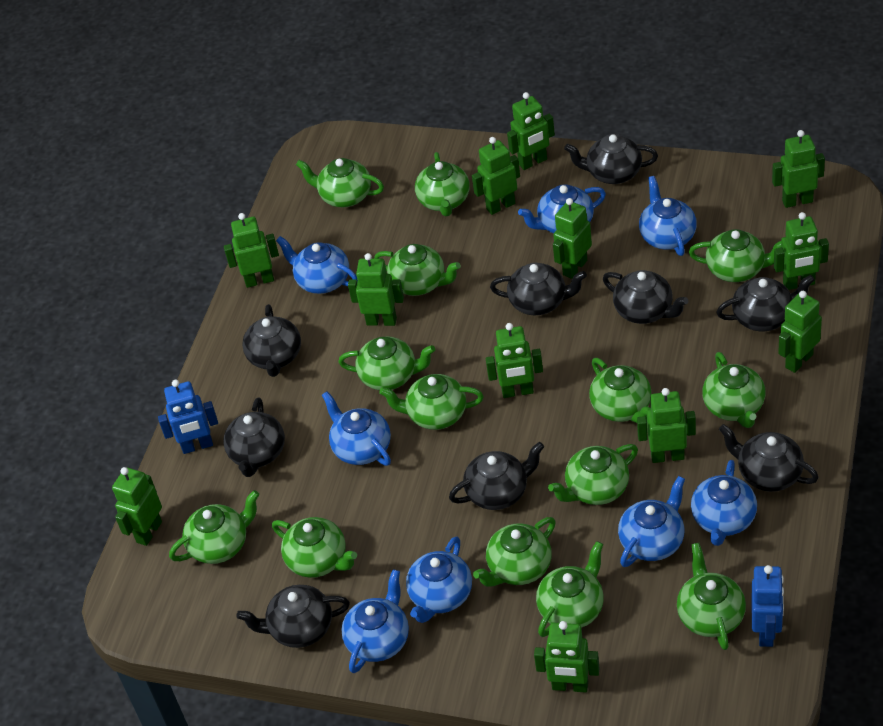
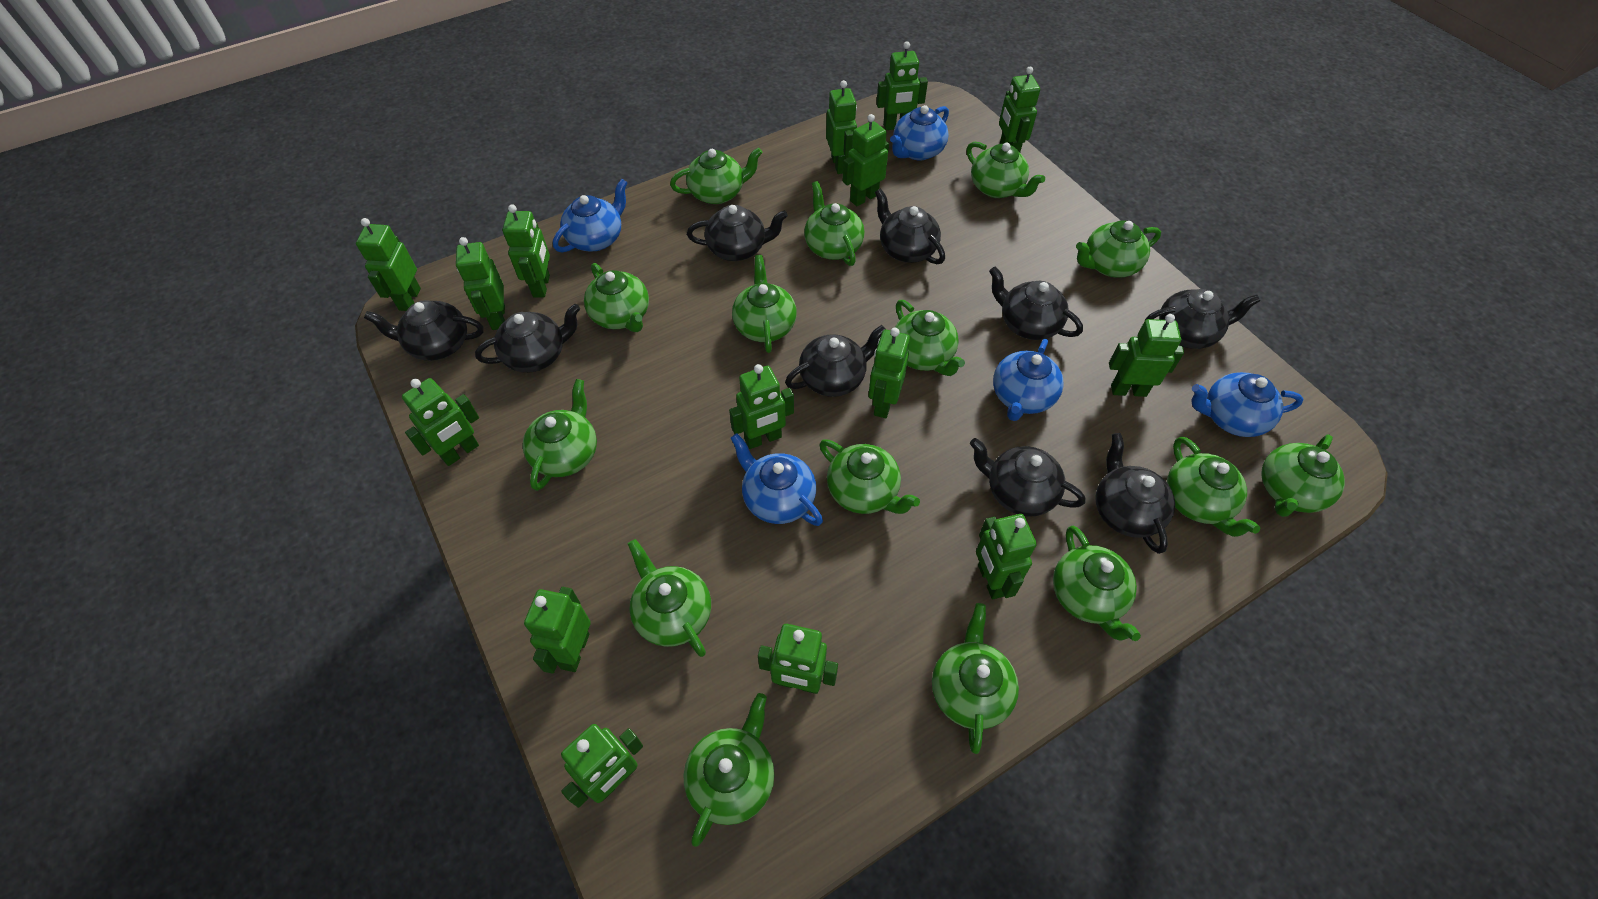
blue robot: [158,379,218,454] [751,565,784,647] = 2 -> none = 0
blue teapot: [276,236,358,294] [322,391,391,466] [341,569,409,673] [406,536,472,623] [518,184,606,234] [618,476,685,567] [639,176,697,256] [691,460,757,546] = 8 -> [553,179,628,253] [731,433,823,526] [890,105,949,161] [993,339,1064,421] [1191,372,1304,437] = 5
green robot: [112,467,162,546] [224,213,279,288] [348,253,404,326] [472,137,520,215] [486,323,543,398] [507,92,555,170] [534,621,600,693] [553,198,592,279] [637,388,696,463] [772,130,825,208] [774,212,829,290] [778,291,822,373] = 12 -> [356,218,421,311] [402,378,479,466] [456,237,505,330] [503,204,550,298] [524,587,591,674] [561,724,643,808] [729,364,794,449] [758,624,838,694] [826,80,857,174] [842,114,889,206] [868,328,910,418] [876,41,928,130] [976,514,1037,599] [999,67,1040,153] [1109,314,1184,397] = 15
green teapot: [169,490,259,564] [272,517,357,578] [296,158,384,208] [338,336,435,390] [374,244,461,296] [379,374,484,430] [415,152,470,216] [473,517,556,587] [536,541,604,637] [548,444,638,505] [589,358,651,423] [677,543,746,650] [689,229,781,282] [702,352,766,428] = 14 -> [523,379,597,491] [584,263,649,332] [628,539,711,657] [670,147,763,204] [684,693,774,847] [732,255,797,353] [804,181,865,266] [819,440,920,514] [895,300,965,376] [932,603,1019,754] [967,142,1045,198] [1053,526,1141,641] [1076,220,1161,277] [1167,436,1260,537] [1261,435,1345,517] = 15

